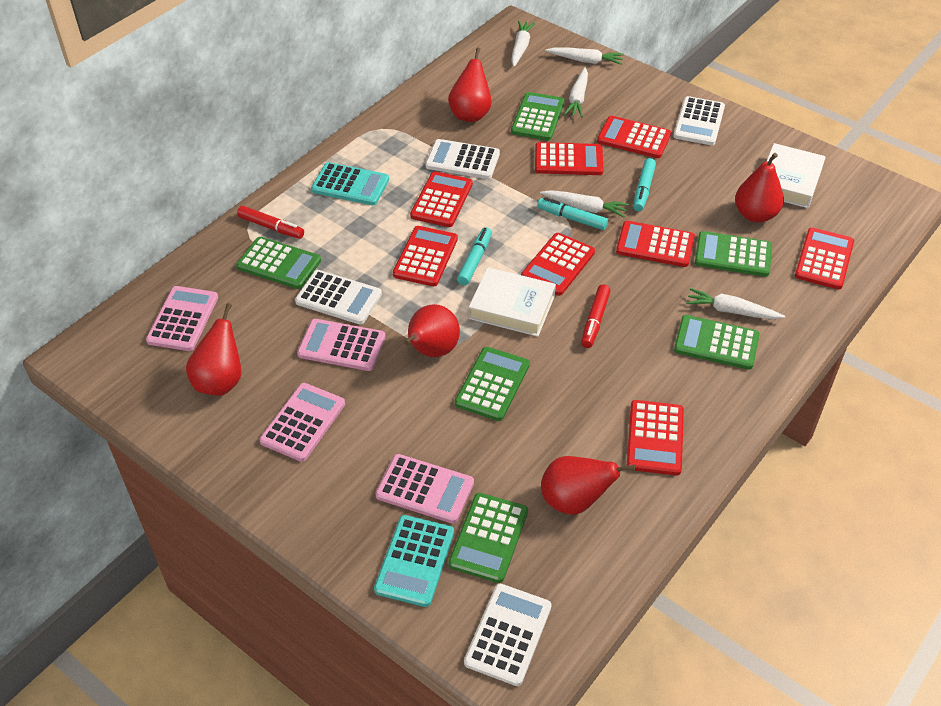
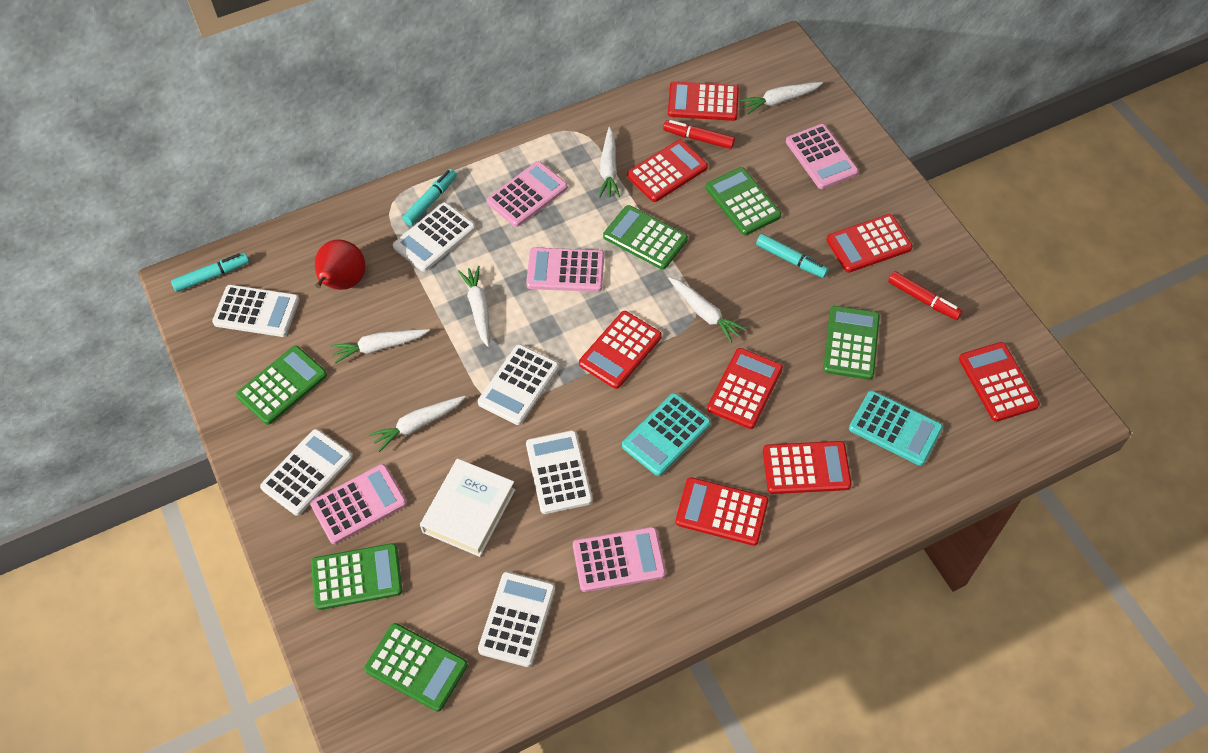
pink calculator: [146,286,218,351] [259,383,345,462] [297,319,386,371] [375,454,474,524] = 4 -> [310,464,407,544] [487,161,568,227] [526,247,604,292] [573,527,666,592] [786,124,859,189] = 5
red pear: [186,303,241,396] [404,304,460,357] [448,48,492,122] [541,456,635,515] [735,153,784,223] = 5 -> [315,239,365,290] = 1
white book: [469,267,556,337] [766,143,825,208] = 2 -> [420,459,515,557] = 1
white calculator: [295,270,382,324] [426,139,500,179] [464,584,552,686] [674,96,725,145] = 4 -> [212,285,300,337] [260,429,352,516] [393,202,475,272] [478,344,559,425] [478,572,555,667] [526,430,592,514] = 6
white carrot: [511,21,535,67] [540,190,629,217] [545,47,624,65] [564,67,588,118] [686,288,785,319] = 5 -> [331,329,430,364] [369,396,466,452] [458,266,489,347] [599,127,620,198] [668,277,746,343] [740,82,823,114] = 6

